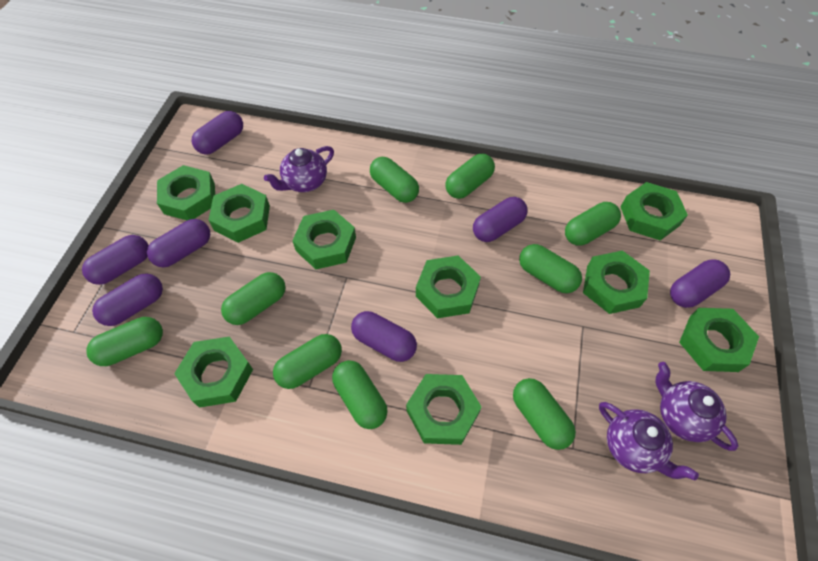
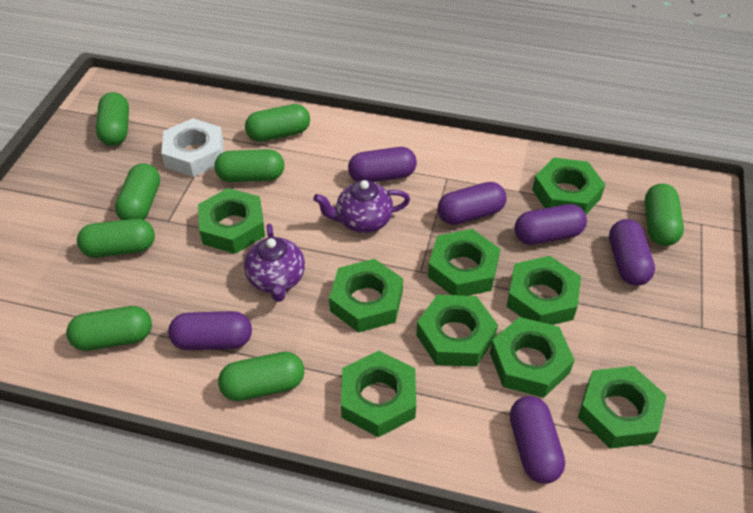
green capsule: [87,317,163,366] [221,272,286,325] [273,334,342,389] [332,360,388,429] [370,157,419,203] [445,154,495,199] [513,378,576,450] [519,244,582,293] [565,202,621,246] = 9 -> [66,306,152,351] [77,219,155,257] [96,92,129,146] [115,163,160,220] [214,149,284,182] [218,352,304,401] [245,104,310,142] [645,184,684,246] = 8
purple capsule: [82,235,149,285] [92,273,163,326] [147,219,210,267] [192,111,243,155] [351,311,417,362] [473,197,527,242] [670,259,730,308] = 7 -> [168,311,252,350] [348,147,417,182] [438,182,506,225] [510,396,565,484] [514,204,587,245] [609,219,655,286] = 6
purple teapot: [264,146,334,192] [599,402,699,480] [655,362,738,451] = 3 -> [244,224,305,302] [313,180,410,233] = 2
white nut: none = 0 -> [161,118,224,177] = 1

